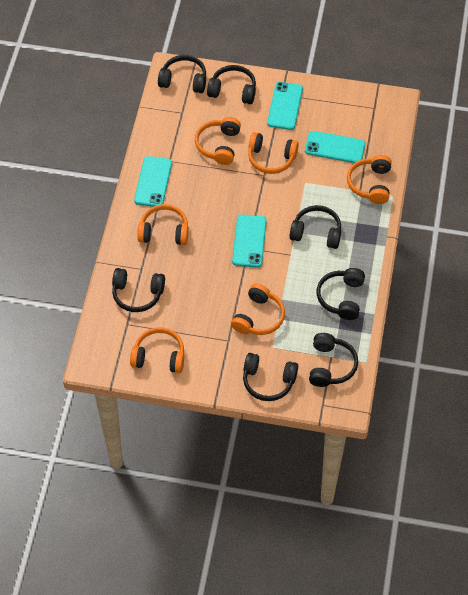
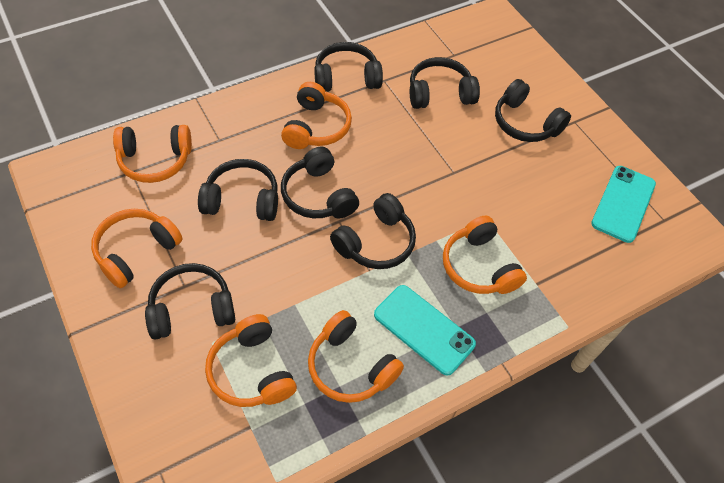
turquoise phone: [134,156,172,207] [232,214,267,267] [267,82,303,130] [305,131,366,163] = 4 -> [374,285,476,376] [591,166,656,243] = 2

